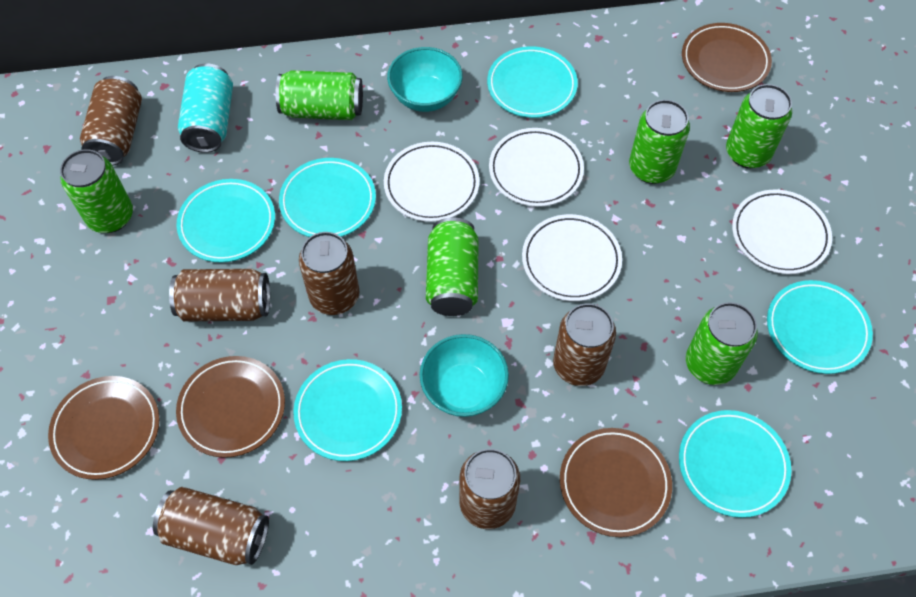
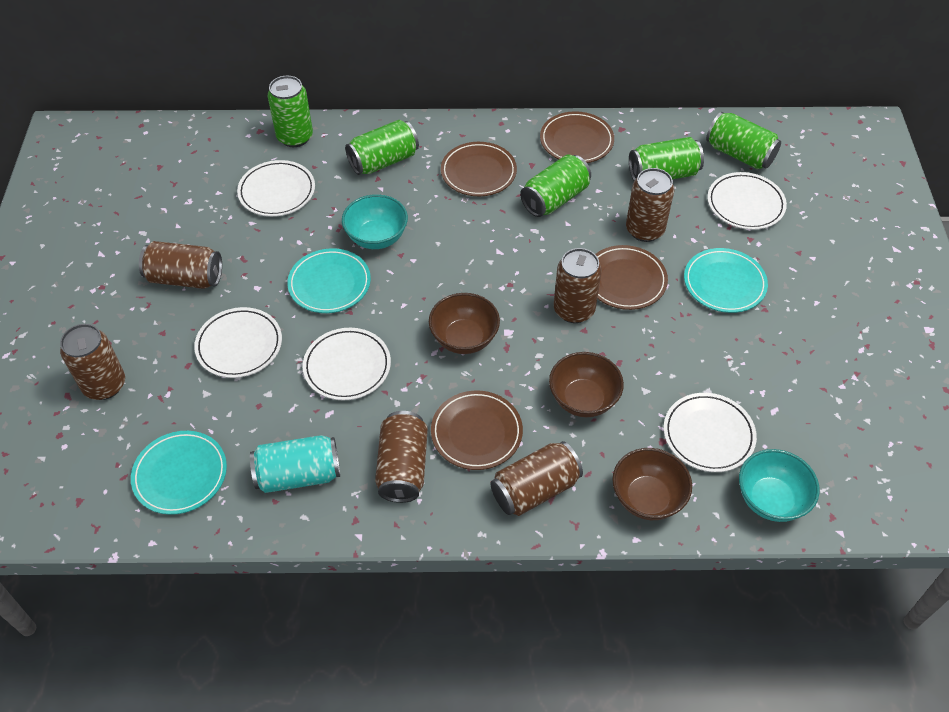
brown bowl: none = 0 -> [429,293,500,354] [549,352,624,417] [612,448,692,520] = 3
green can: [60,149,133,233] [276,70,363,120] [426,218,479,316] [629,100,690,184] [686,302,758,385] [726,84,792,168] = 6 -> [268,76,313,147] [345,120,419,175] [520,154,591,217] [629,137,704,181] [706,112,781,169] = 5
turquoise plate: [176,179,275,263] [279,158,376,237] [293,359,402,461] [487,46,578,118] [679,410,791,518] [767,280,873,374] = 6 -> [131,431,227,515] [287,248,371,313] [684,248,768,313] = 3
white plate: [384,142,479,222] [489,128,584,207] [522,214,622,301] [732,190,832,274] = 4 -> [194,307,282,378] [237,160,315,217] [303,328,391,400] [664,393,757,472] [707,172,787,230] = 5

